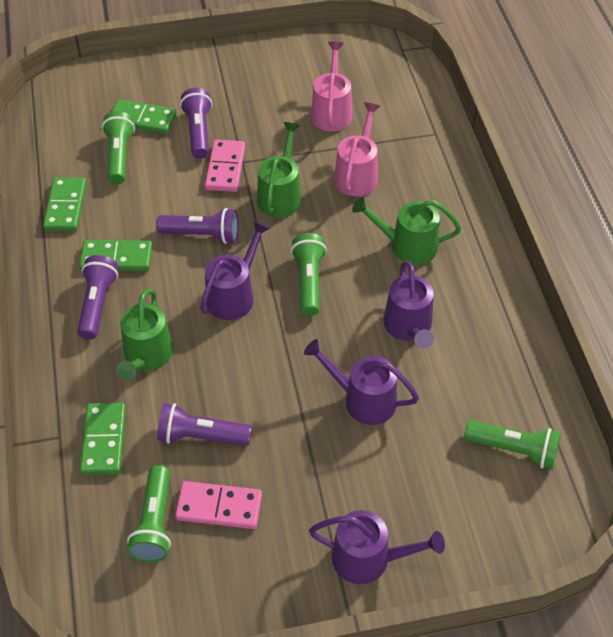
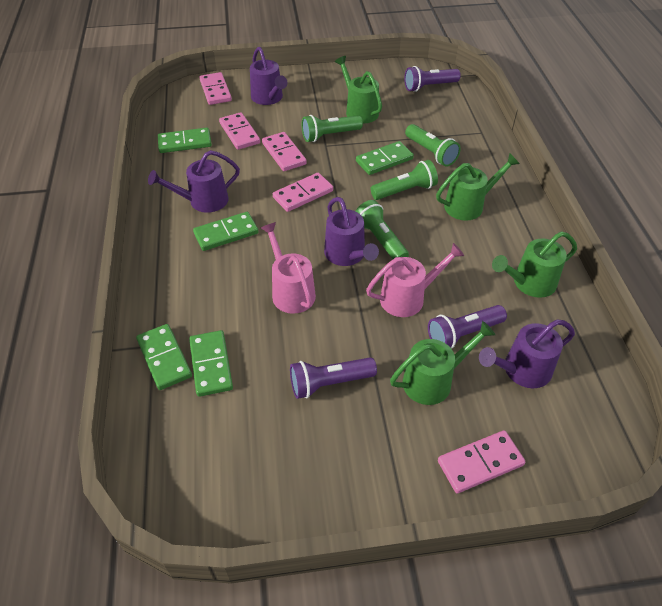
green domino: [43,177,86,231] [79,240,152,271] [80,403,126,475] [112,99,177,134] = 4 -> [136,324,192,390] [158,128,212,153] [189,330,233,397] [193,212,258,251] [356,141,414,175] = 5
green watering can: [116,289,173,380] [257,122,301,218] [352,197,461,265] = 3 -> [335,56,382,123] [390,321,496,405] [436,153,520,221] [492,232,577,298] = 4
pink domino: [175,481,262,529] [205,140,245,192] = 2 -> [200,72,232,105] [219,112,260,150] [262,132,307,171] [273,173,333,212] [438,430,525,493] = 5
purple flashlight: [77,255,119,339] [156,208,239,244] [157,403,252,446] [180,88,212,159] = 4 -> [290,357,377,399] [404,66,461,92] [428,305,507,349] = 3

